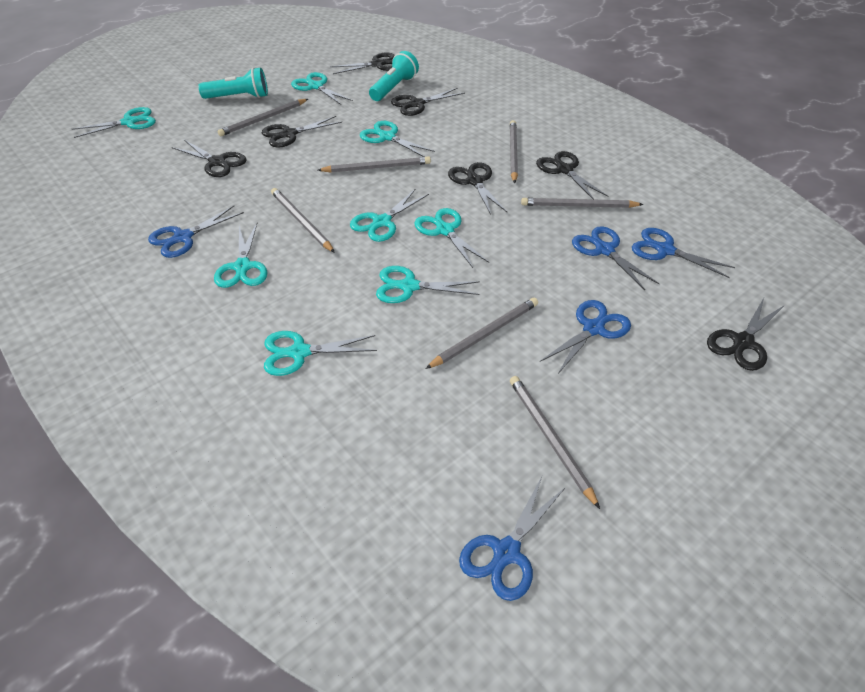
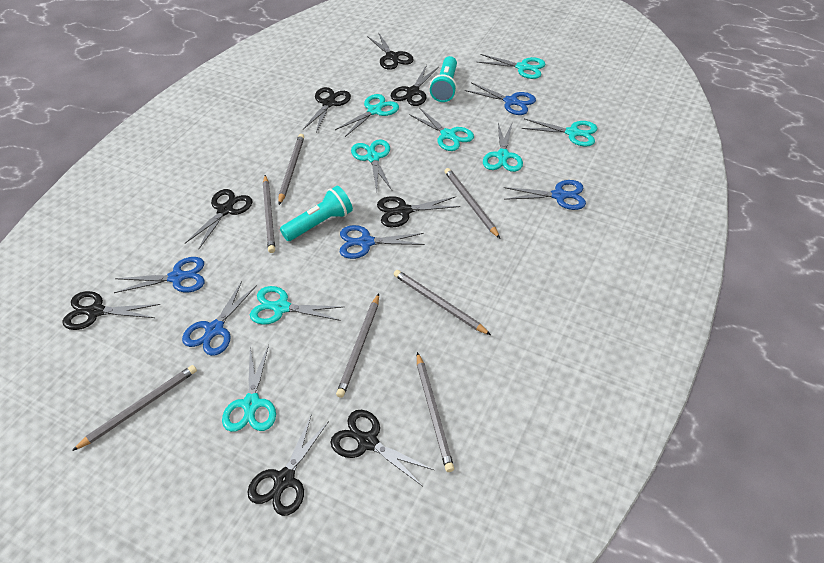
black scissors: [172,140,247,177] [262,116,342,148] [330,52,395,74] [391,88,465,116] [448,162,507,215] [536,151,608,200] [707,298,785,371] = 7 -> [62,291,160,330] [185,189,253,249] [247,414,329,516] [303,87,351,133] [330,410,434,486] [367,32,414,70] [377,196,460,228] [391,65,439,106] = 8

